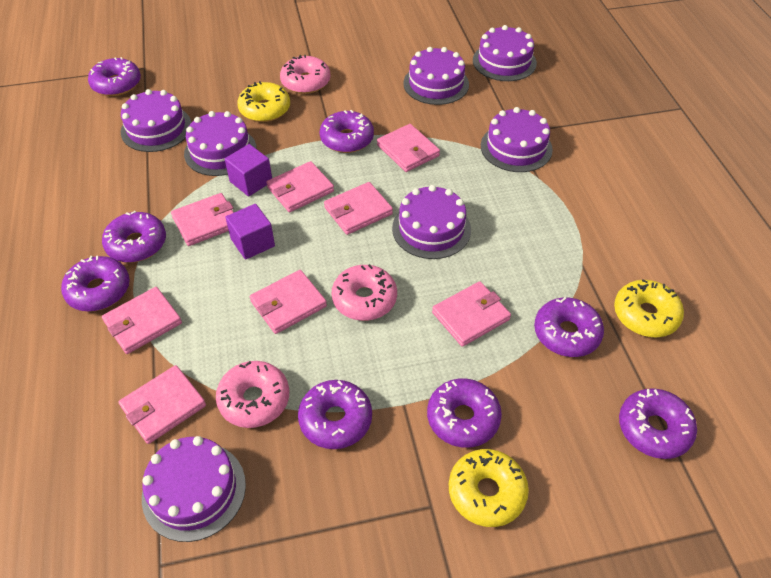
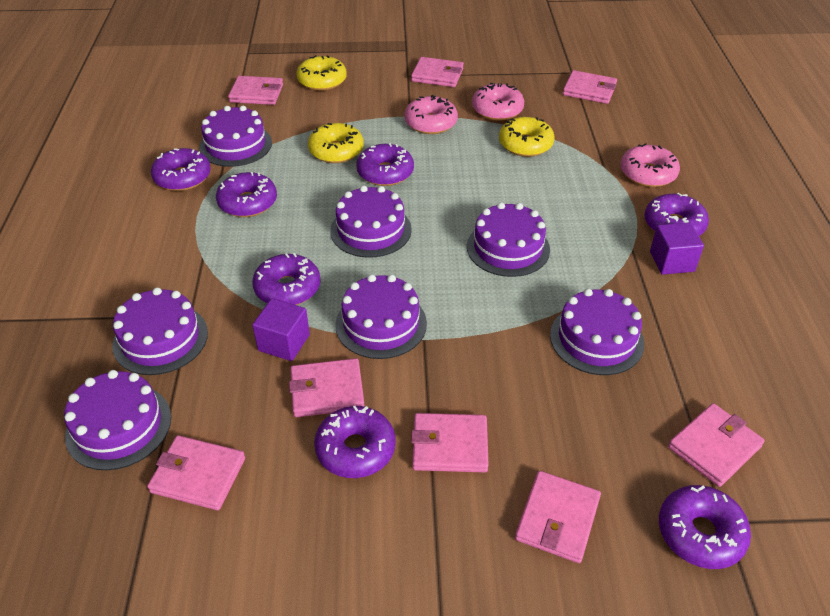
purple donut: [61,256,130,312] [88,57,141,96] [102,211,166,263] [298,380,372,449] [320,110,374,153] [427,378,502,448] [534,297,604,357] [619,388,697,459] = 8 -> [151,148,211,191] [216,172,277,217] [252,253,321,305] [314,406,396,478] [356,143,414,186] [645,193,709,236] [659,485,751,569] = 7

